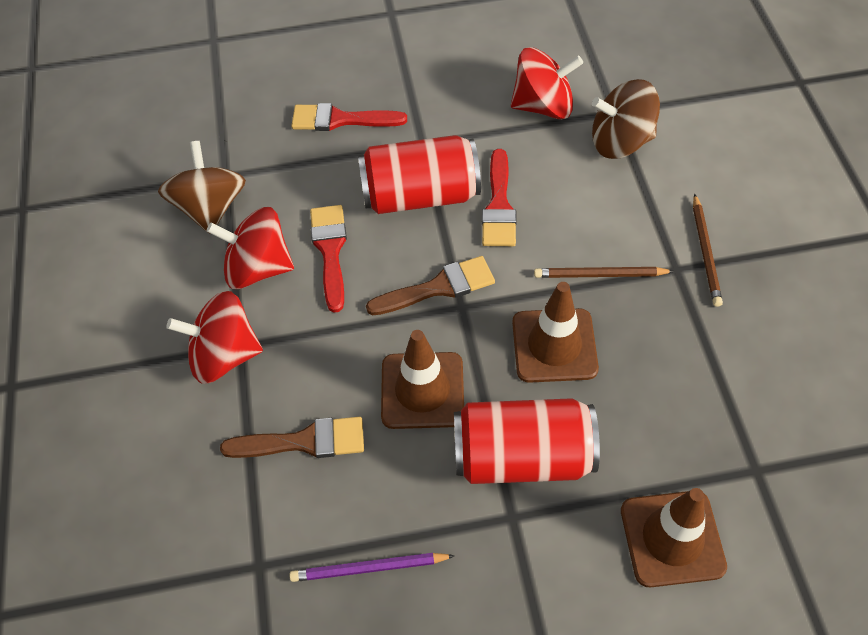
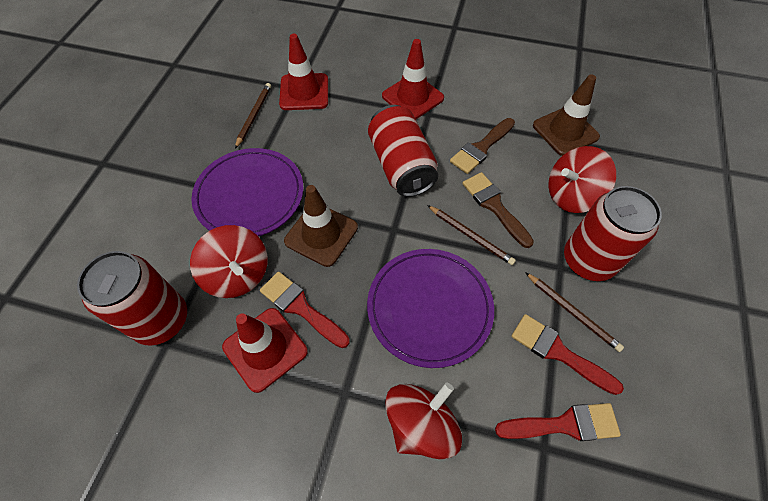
brown pencil: [534,267,674,278] [693,194,723,307] = 2 -> [235,83,271,148] [427,205,516,265] [525,272,624,352] = 3
brown spinning top: [158,141,246,234] [592,79,660,159] = 2 -> none = 0
brown traffic cone: [381,330,464,429] [512,282,599,383] [621,488,727,587] = 3 -> [284,185,358,267] [533,74,600,156] = 2
purple pencil: [290,553,455,582] = 1 -> none = 0
purple plate: none = 0 -> [191,148,303,236] [367,249,494,368] = 2
red can: [358,135,481,214] [454,398,600,484] = 2 -> [77,251,187,346] [368,105,438,197] [564,186,662,281] = 3
red traffic cone: none = 0 -> [222,308,308,393] [279,34,328,110] [382,39,444,119] = 3

